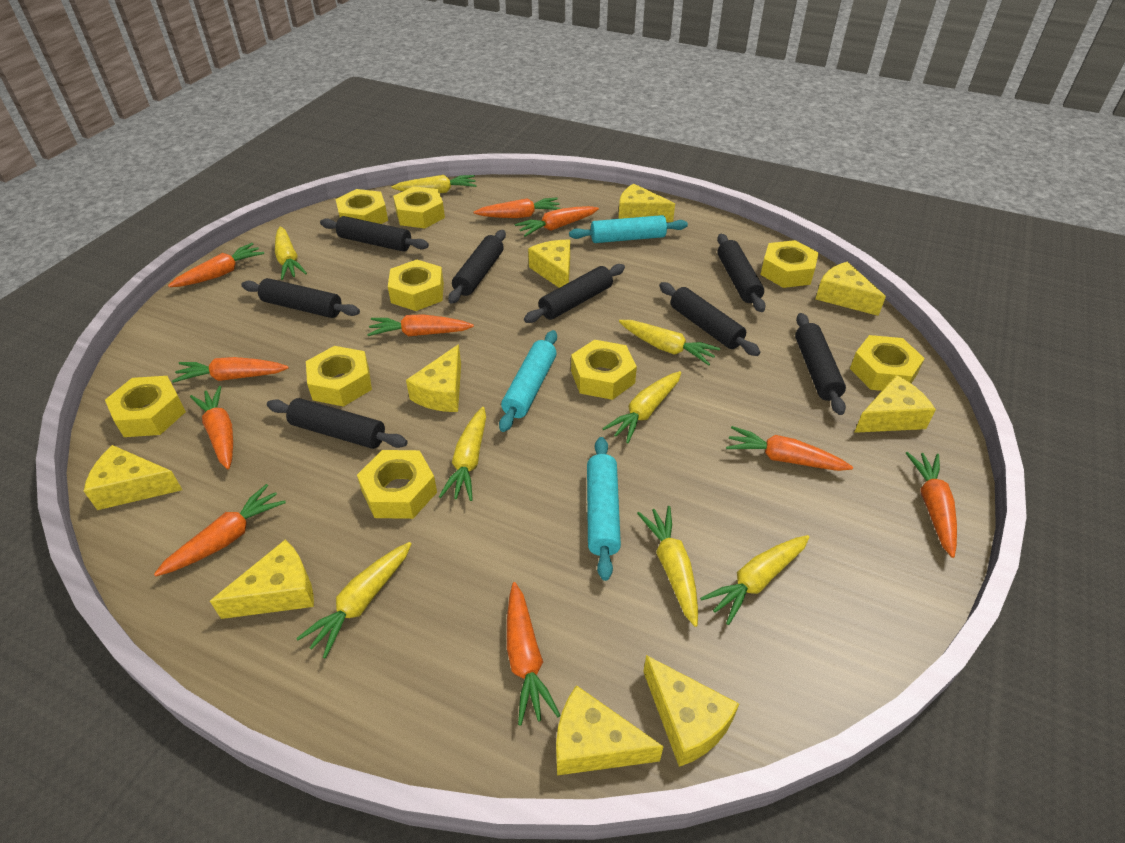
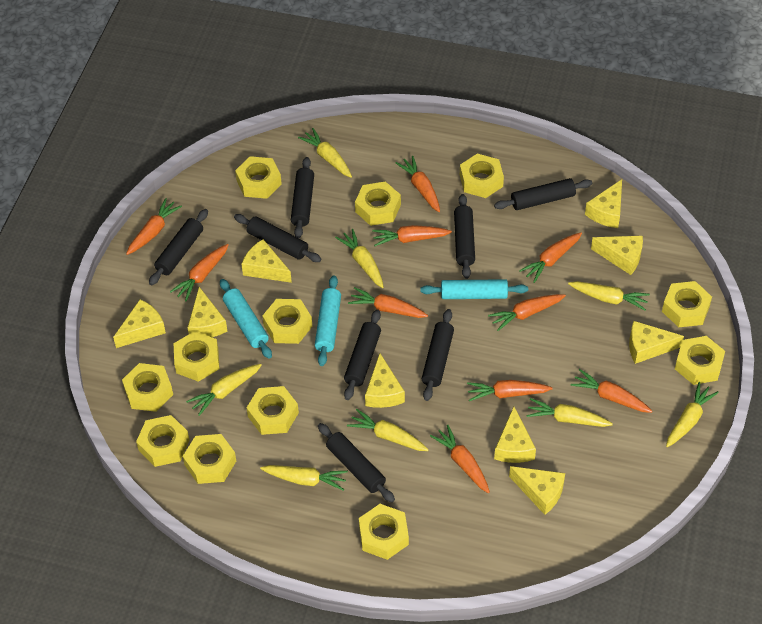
yellow nut: [105,376,186,437] [306,346,372,407] [336,189,388,224] [357,450,437,519] [388,260,444,311] [393,186,445,228] [571,340,637,400] [760,240,819,288] [850,335,925,391] = 9 -> [122,363,173,412] [136,415,189,467] [174,331,220,382] [183,434,236,484] [235,156,282,199] [247,386,299,435] [263,299,312,344] [355,181,401,226] [359,504,409,560] [460,154,504,198] [662,281,712,327] [675,336,725,385] = 12

